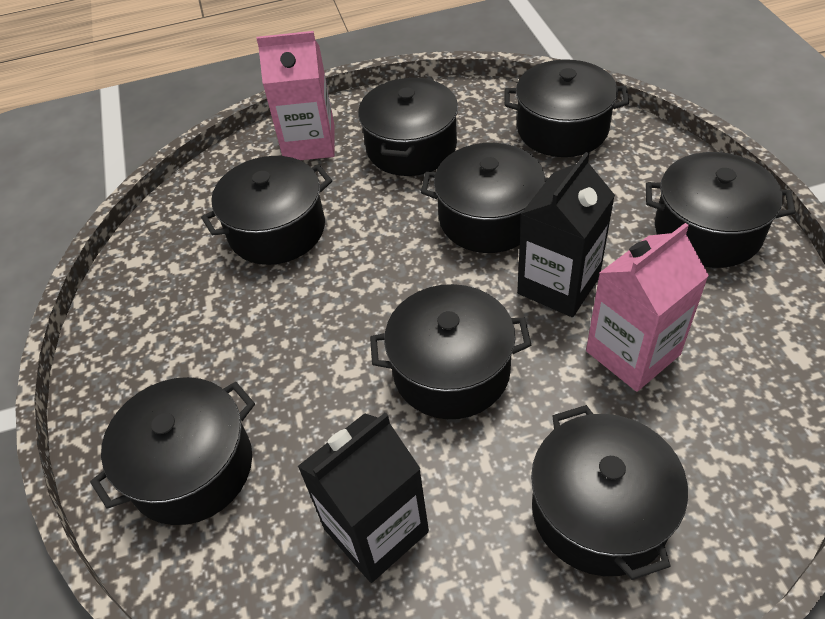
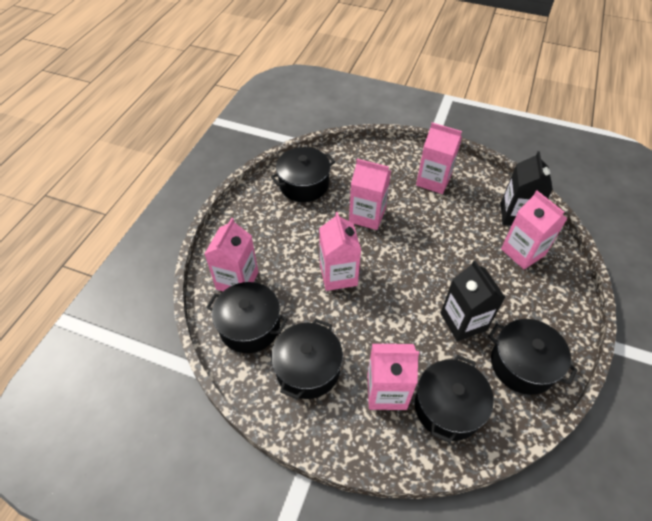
black pot: [90,377,255,525] [201,156,332,265] [358,77,458,176] [370,284,531,419] [421,143,548,253] [505,59,629,157] [531,405,688,580] [646,152,796,268] = 8 -> [206,282,288,353] [271,147,335,202] [271,319,343,399] [415,355,494,443] [488,319,578,395] = 5
pink carton: [256,31,335,160] [586,223,709,392] = 2 -> [205,218,258,291] [319,212,361,291] [349,159,391,230] [367,344,419,410] [416,123,462,194] [501,190,568,269] = 6

